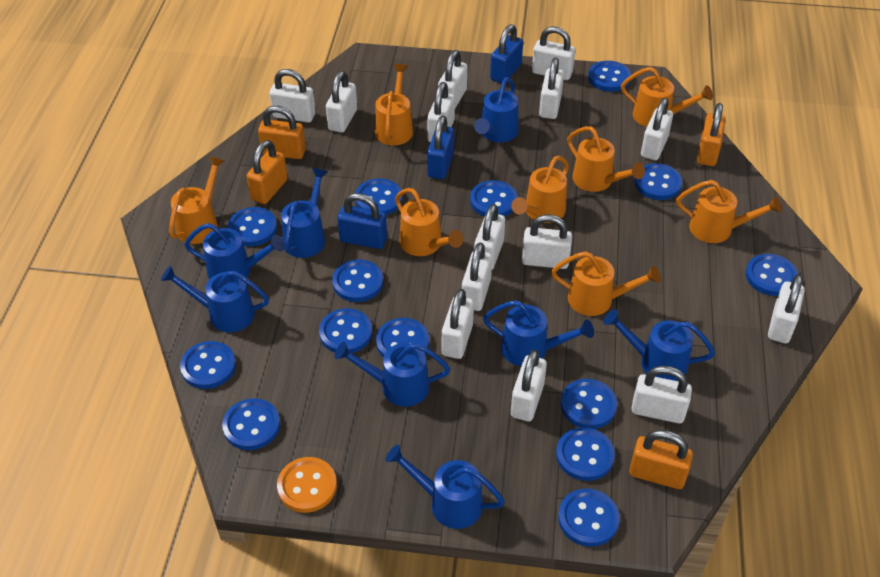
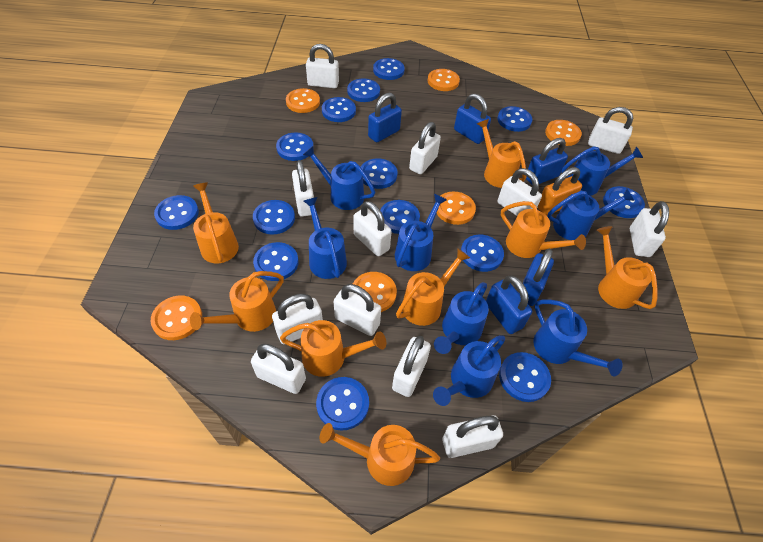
blue padlock: [337,193,387,249] [427,115,454,179] [490,24,523,84] = 3 -> [368,93,402,142] [454,94,491,144] [486,275,532,334] [519,249,554,306] [526,138,568,185] = 5
orange button: [277,457,337,513] = 1 -> [151,296,202,340] [286,88,320,113] [353,272,397,312] [428,69,460,91] [437,192,476,225] [545,120,582,146] = 6
orange padlock: [246,140,288,204] [258,106,306,159] [629,430,693,489] [697,103,725,166] = 4 -> [537,167,582,216] = 1
white padlock: [269,69,315,123] [326,71,357,133] [427,82,455,142] [438,50,468,108] [442,289,474,359] [462,243,492,311] [474,204,505,270] [511,349,547,421] [522,214,572,269] [532,27,575,80] [539,58,564,119] [631,366,692,424] [641,98,673,160] [768,274,805,343] = 14 -> [251,344,306,394] [272,294,323,344] [292,160,314,217] [306,44,339,88] [334,284,381,336] [354,201,392,256] [392,336,431,397] [409,122,441,174] [442,415,503,458] [498,168,542,216] [588,107,633,154] [630,201,669,257] = 12

